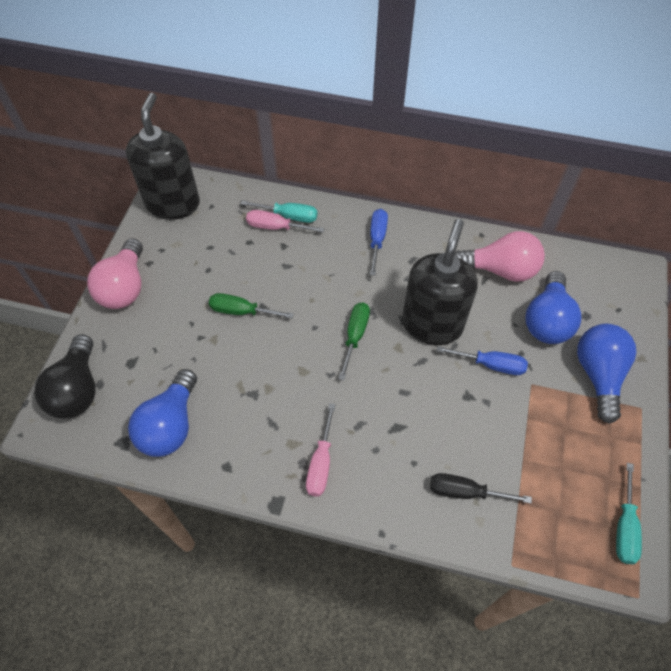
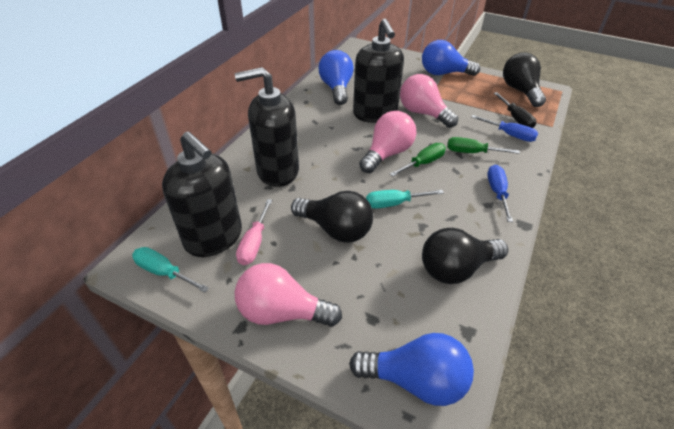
black light bulb: [34,334,96,419] = 1 -> [291,191,373,243] [422,228,508,284] [503,52,546,107] = 3
black soap dispenser: [126,93,200,220] [402,219,478,345] = 2 -> [162,131,242,257] [235,67,299,187] [353,18,404,123] = 3
pink light bulb: [87,238,143,309] [455,231,545,282] = 2 -> [235,263,342,327] [359,111,416,173] [400,74,458,128] = 3
pink screwdriver: [246,210,325,232] [306,403,335,496] = 2 -> [236,199,272,265] = 1

